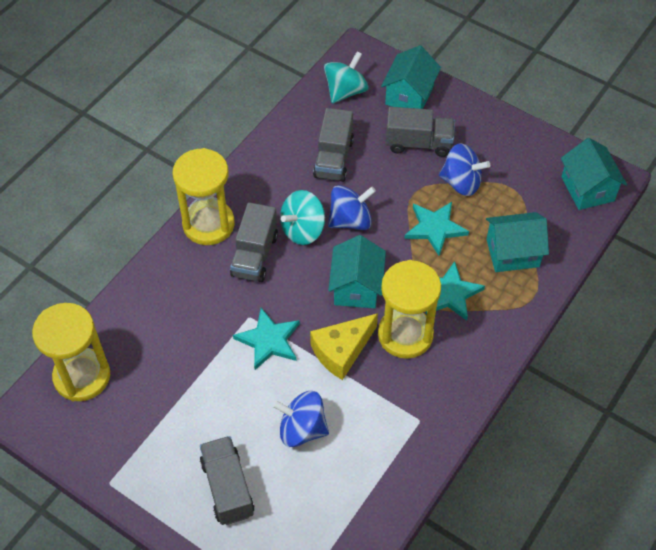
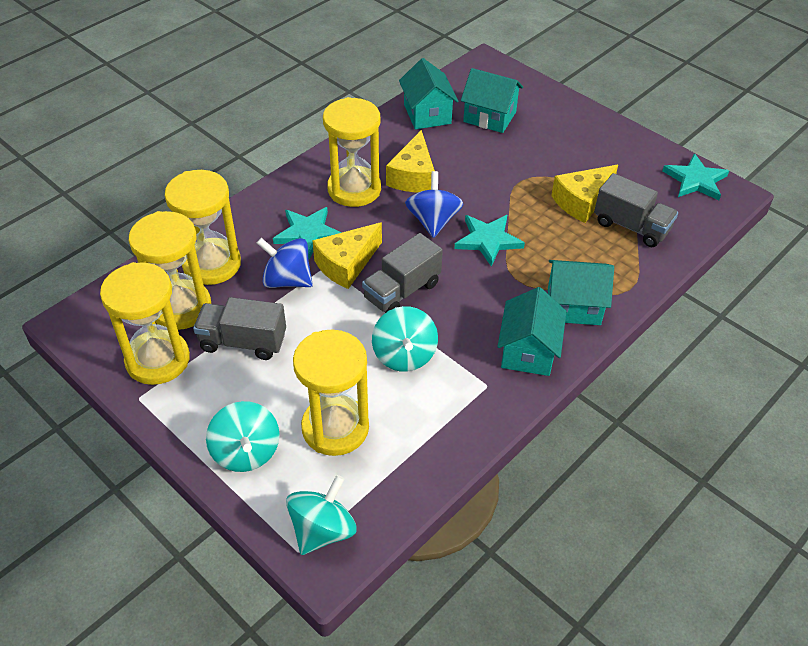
blue spinning top: [272,391,329,447] [328,185,376,230] [439,143,490,196] = 3 -> [257,238,313,288] [405,171,463,238] = 2
grey truck: [200,436,255,525] [230,202,278,282] [313,108,354,182] [386,107,455,157] = 4 -> [193,297,286,360] [362,233,443,313] [594,173,678,247] = 3
turquoise spinning top: [280,190,325,245] [324,51,369,104] = 2 -> [206,401,280,472] [286,475,357,555] [372,306,438,372] = 3
yellow cheese: [310,313,378,380] = 1 -> [312,222,382,289] [386,130,435,192] [551,165,618,223] = 3
yellow hourglass: [32,303,110,401] [173,148,235,245] [378,260,441,359] = 3 -> [100,262,190,385] [129,211,211,330] [165,170,241,285] [293,330,369,456] [323,97,381,207] = 5

